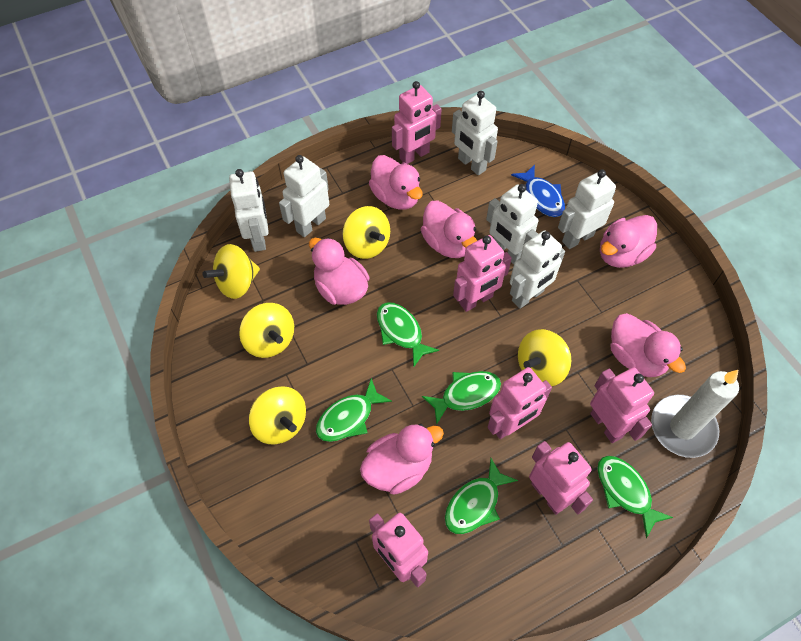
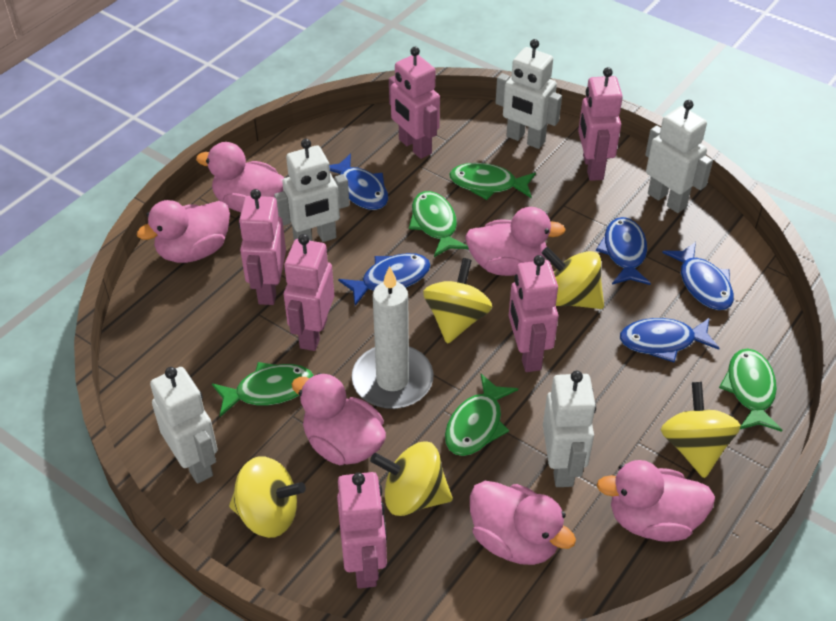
blue fish: [511,164,565,217] = 1 -> [329,154,388,210] [338,253,430,306] [596,217,651,285] [620,318,720,362] [662,242,734,310] = 5
white robot: [229,169,269,252] [279,155,329,237] [452,91,498,175] [486,184,538,264] [510,231,565,309] [558,169,616,249] = 6 -> [150,367,218,484] [274,139,349,242] [496,39,562,149] [543,371,596,487] [645,100,713,213] = 5

